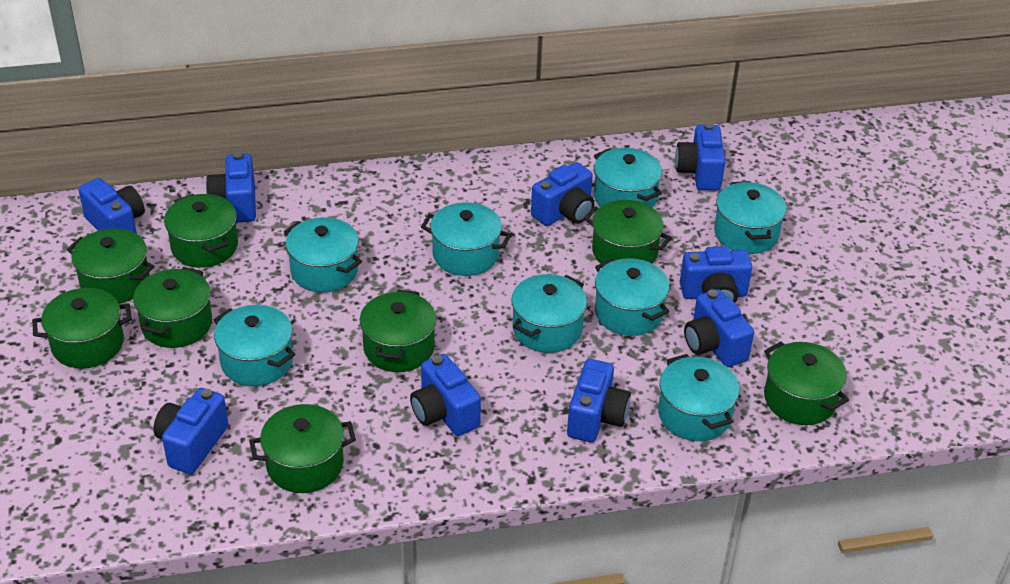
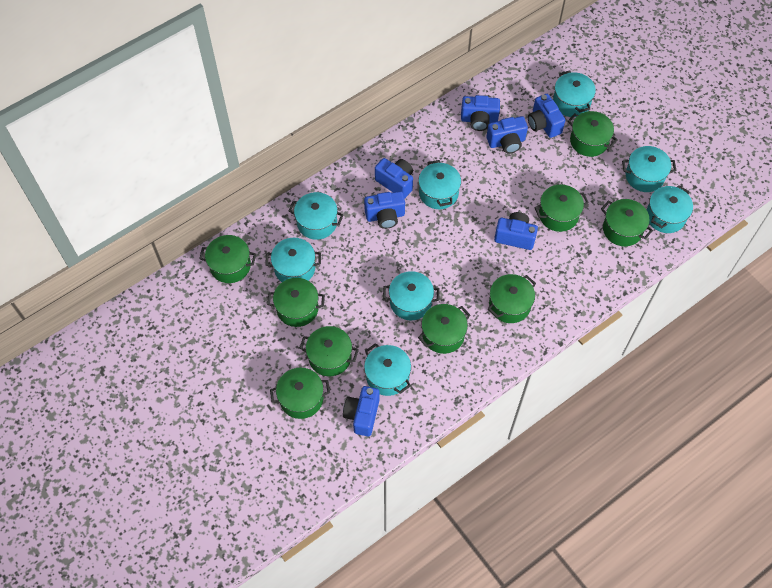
blue camera: [78,178,145,234] [153,388,228,474] [206,152,256,223] [410,354,481,436] [531,162,594,226] [567,359,631,442] [675,123,725,191] [680,246,752,303] [684,289,754,367] = 9 -> [343,386,380,436] [364,191,405,229] [375,158,413,199] [461,95,500,131] [487,116,528,153] [494,212,538,250] [528,94,565,138] = 7
green pot: [32,288,132,369] [67,228,154,304] [133,267,212,348] [164,194,238,268] [249,404,356,493] [360,289,437,372] [584,200,672,264] [764,341,849,425] = 8 -> [199,235,256,283] [267,278,325,327] [270,368,330,419] [300,326,359,376] [418,304,470,354] [488,274,536,323] [534,185,589,232] [568,111,618,157] [601,199,653,246] = 9

